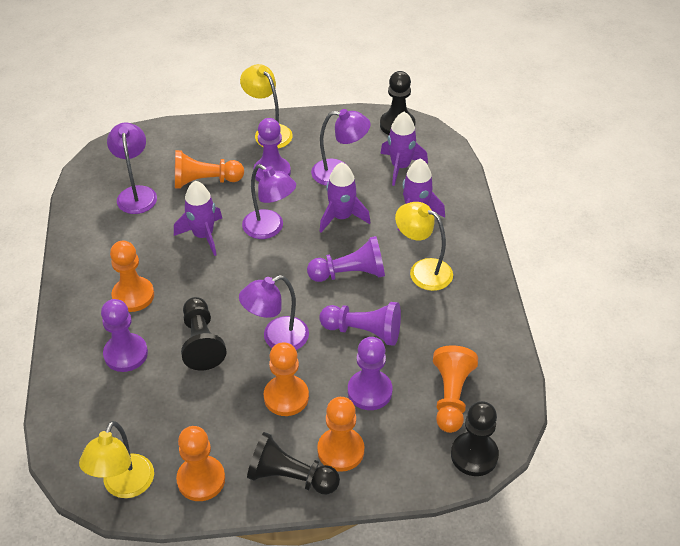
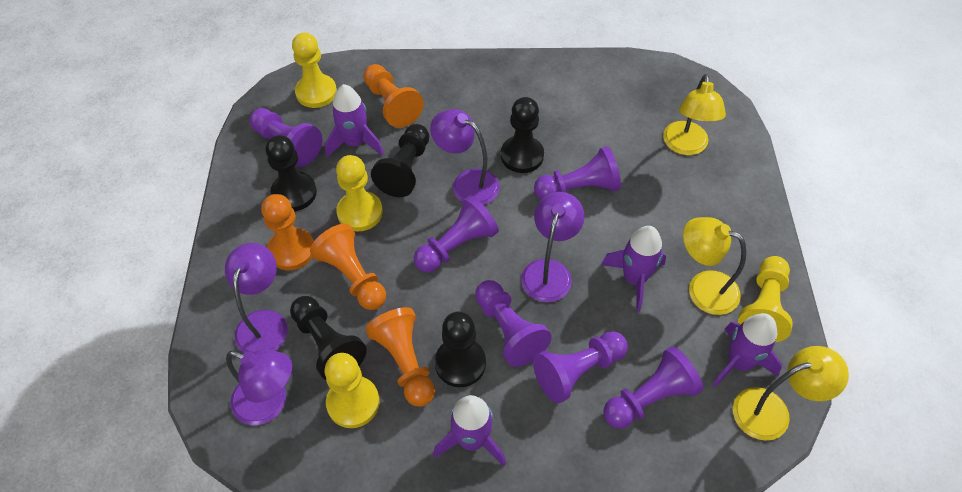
black pawn: [181,297,227,371] [247,432,340,495] [380,71,416,135] [451,401,499,476] = 4 -> [266,135,317,211] [290,296,367,380] [371,124,429,197] [435,311,486,387] [501,97,544,173] = 5
orange pawn: [110,240,154,312] [175,150,244,189] [176,426,225,501] [264,342,309,416] [317,397,364,472] [433,345,478,433] = 6 -> [261,194,314,270] [310,224,386,310] [363,64,424,128] [365,307,435,407] = 4
purple pawn: [101,299,148,372] [253,118,291,182] [307,236,385,282] [319,302,401,346] [348,337,392,410] = 5 -> [250,108,322,167] [414,195,499,272] [475,280,552,367] [533,331,628,403] [534,146,621,200] [603,346,703,429] = 6
yellow pawn: none = 0 -> [292,33,337,108] [324,353,380,428] [336,155,383,231] [738,256,793,343] = 4

